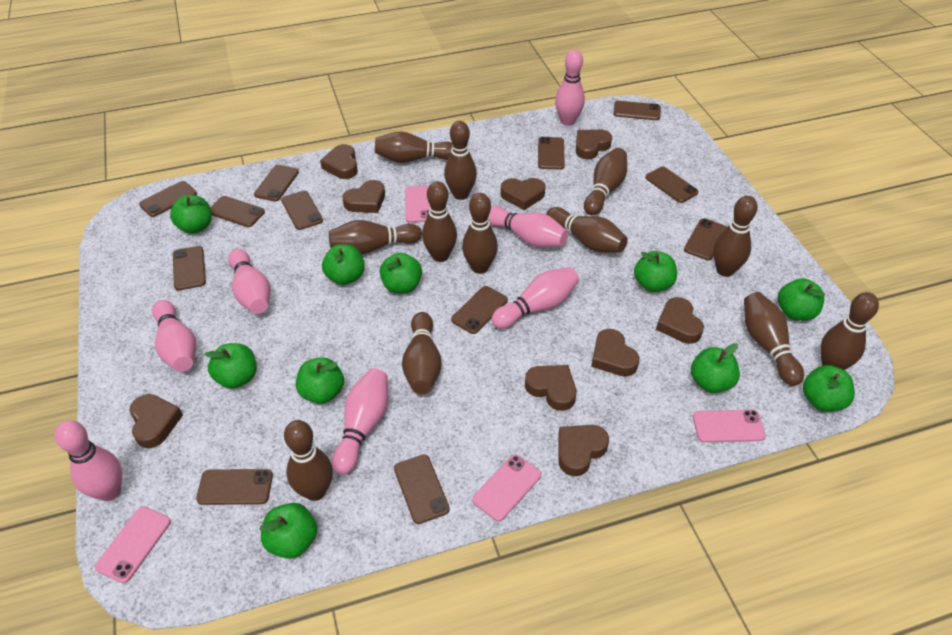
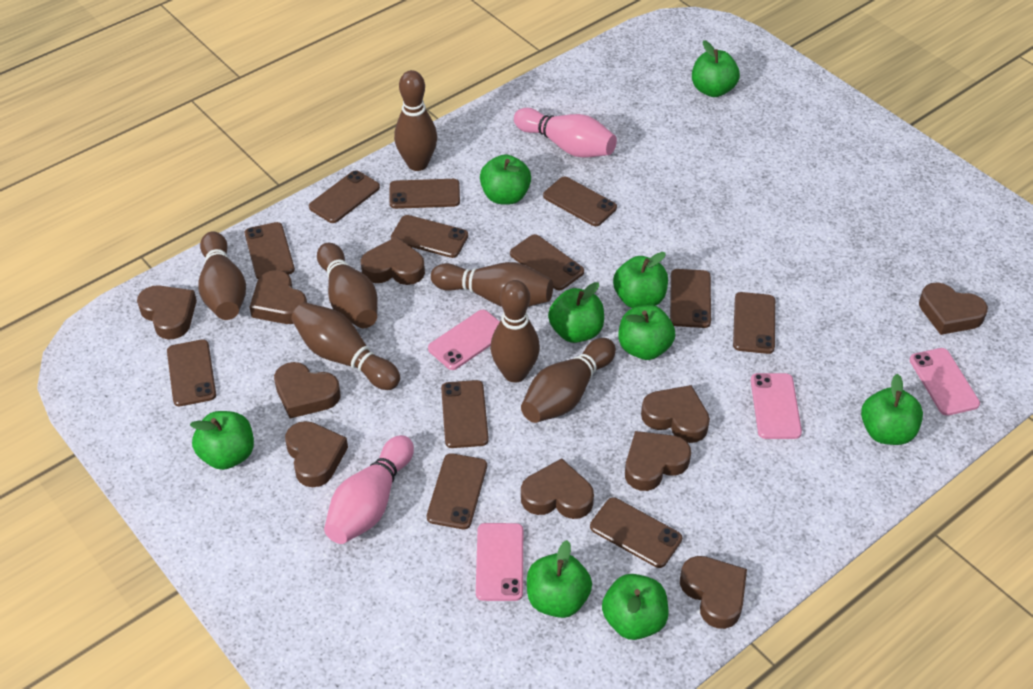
brown bowling pin: [284,420,333,501] [329,220,422,254] [375,131,453,163] [402,312,442,394] [422,181,457,262] [444,121,477,200] [462,193,498,274] [546,207,628,252] [584,148,627,215] [713,196,758,277] [744,292,804,386] [820,292,879,370] = 12 -> [198,231,246,320] [291,302,400,390] [317,243,378,328] [394,70,437,171] [431,262,553,307] [490,280,540,383] [521,338,616,423] = 7
brown heart: [129,394,183,448] [320,144,358,179] [343,180,385,213] [501,178,545,210] [525,365,577,411] [558,425,609,476] [576,129,612,159] [591,329,639,376] [656,297,704,344] = 9 -> [137,285,197,340] [250,270,307,324] [274,362,341,418] [285,421,348,487] [361,237,425,285] [521,458,594,519] [625,431,691,491] [641,385,710,443] [680,556,747,629] [919,282,988,335] = 10
green apple: [170,195,212,234] [204,343,257,389] [259,503,317,559] [296,357,344,404] [322,244,364,285] [380,253,422,294] [634,251,677,292] [691,343,740,393] [778,278,825,321] [803,365,855,412] = 10 -> [190,411,254,470] [480,154,531,205] [527,540,592,618] [548,282,604,343] [602,574,669,640] [613,252,668,308] [619,305,675,360] [692,40,740,97] [861,374,923,445] = 9
pink bowling pin: [55,420,122,501] [152,300,197,372] [228,249,271,314] [332,368,388,475] [488,206,568,248] [491,267,579,329] [555,50,585,126] = 7 -> [324,435,414,544] [514,108,617,158] = 2

